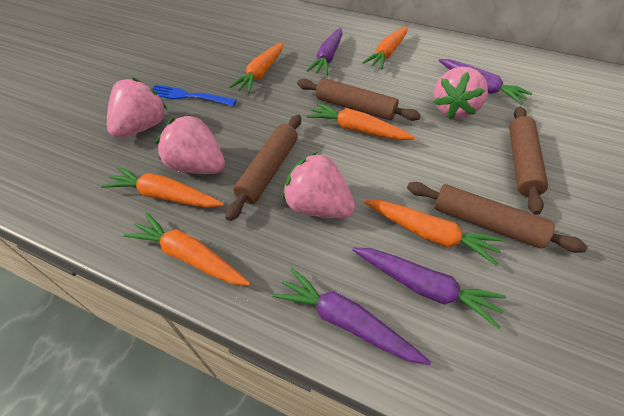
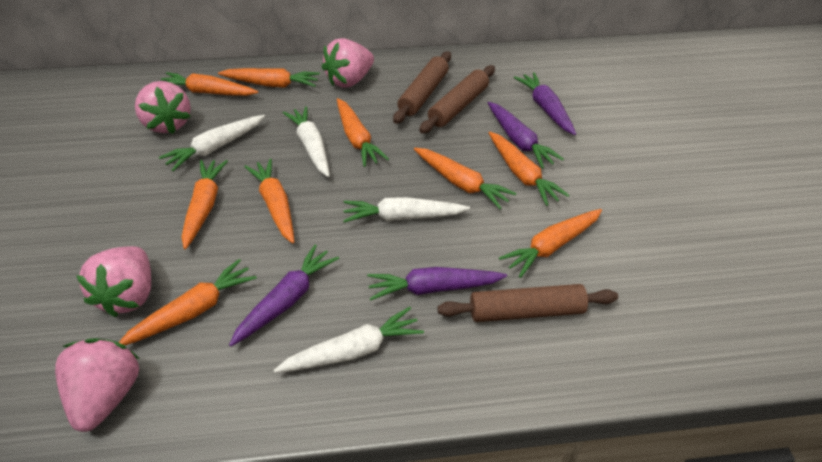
blue fork: [152,84,237,106] = 1 -> none = 0
brown rolling pin: [225,115,301,221] [297,78,421,121] [407,182,588,253] [509,107,548,215] = 4 -> [393,51,451,124] [419,65,495,134] [438,284,618,322] = 3
orange carrot: [101,166,224,208] [123,212,251,286] [229,42,283,93] [307,102,415,140] [362,26,408,69] [364,200,503,266] = 6 -> [119,259,257,345] [161,72,258,96] [182,160,228,249] [218,68,320,88] [244,159,294,244] [337,98,389,167] [414,148,517,209] [489,132,570,206] [499,209,602,278] = 9
white carrot: none = 0 -> [159,115,265,171] [274,307,424,373] [283,106,330,177] [343,197,470,223] = 4

